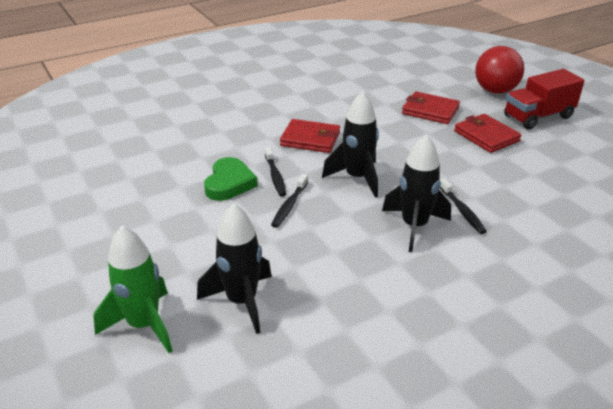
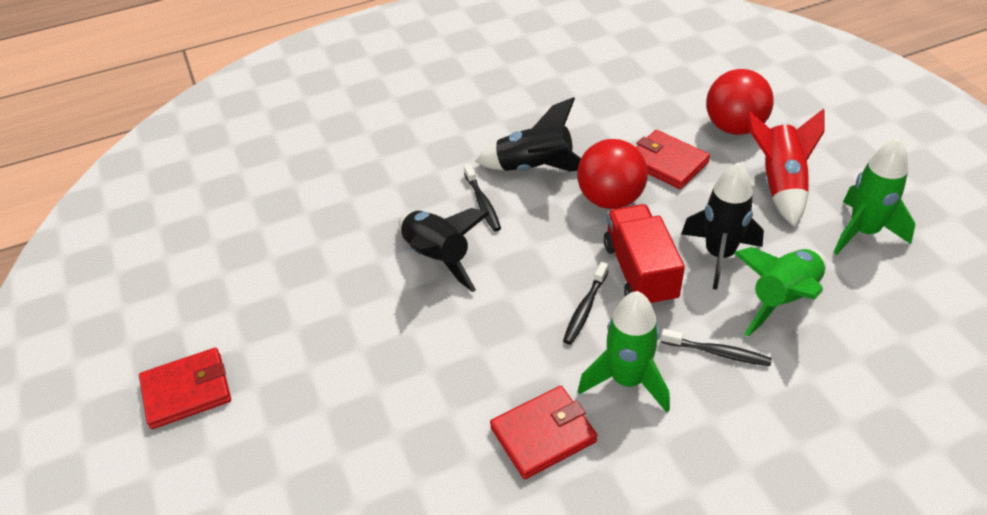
green heart: [204,157,258,201] = 1 -> none = 0
green rocket: [94,226,173,353] = 1 -> [578,291,670,413] [734,247,826,336] [833,138,916,255] = 3
red ball: [475,46,524,94] = 1 -> [577,139,648,209] [706,69,774,135] = 2
red rocket: none = 0 -> [746,109,825,227] = 1

